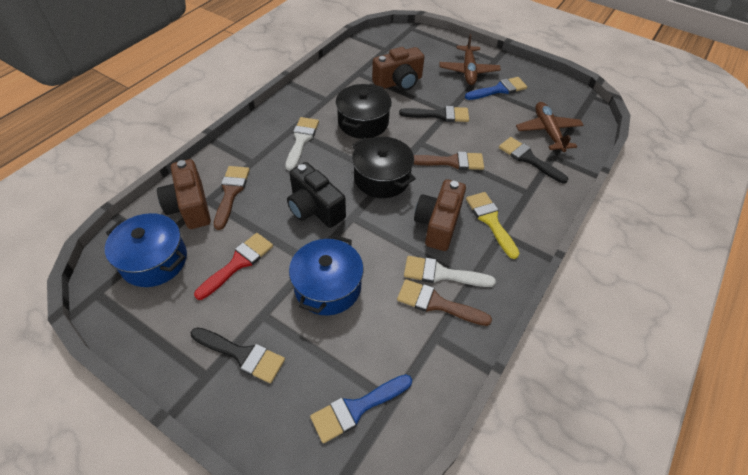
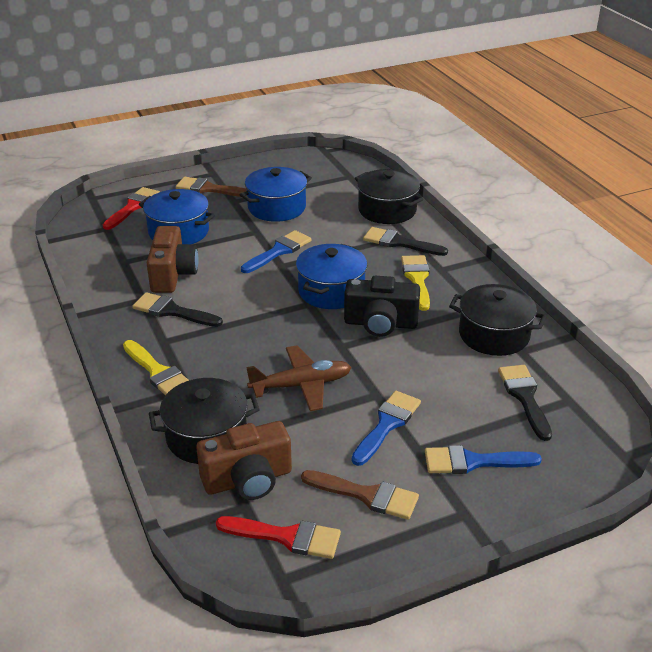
black pot: [336,84,392,139] [352,137,416,198] = 2 -> [149,378,260,464] [355,169,423,224] [449,284,546,356] = 3
blue brush: [310,374,412,443] [465,77,527,100] = 2 -> [241,230,311,273] [352,391,421,466] [425,445,542,474] = 3
blue pot: [105,213,187,287] [289,235,364,315] = 2 -> [139,189,215,244] [240,167,312,222] [296,244,367,309] = 3
brown brush: [214,166,250,230] [397,279,492,326] [414,151,484,170] = 3 -> [176,177,247,197] [301,470,419,520] = 2
brown camera: [157,159,211,229] [372,47,424,91] [414,179,466,251] = 3 -> [147,226,199,293] [196,421,292,500] = 2
brown plane: [439,34,501,85] [516,102,584,152] = 2 -> [246,345,352,411] = 1
red brush: [194,233,273,300] = 1 -> [103,187,160,230] [216,516,341,559] = 2
white brush: [286,117,319,171] [404,256,496,287] = 2 -> none = 0
yellow brush: [466,192,520,259] = 1 -> [123,340,189,395] [401,255,430,311] = 2

